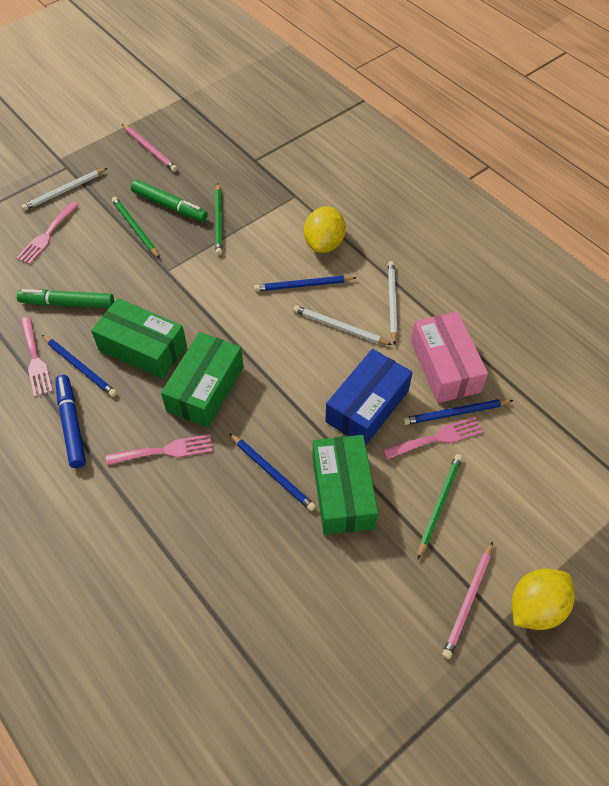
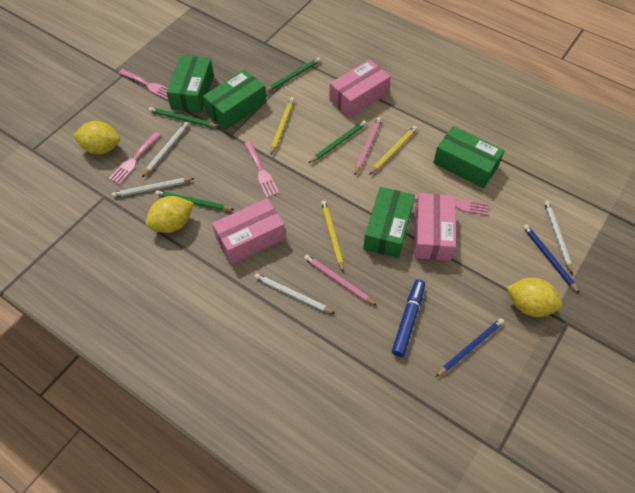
blue box: [325,349,413,445] = 1 -> none = 0
blue pencil: [42,335,117,397] [229,433,316,511] [254,276,357,291] [403,399,513,425] = 4 -> [436,318,504,377] [523,224,580,294] = 2
green box: [91,298,187,379] [161,332,244,428] [312,435,378,535] = 3 -> [166,55,214,113] [203,70,266,130] [363,187,415,258] [433,126,505,188] = 4
green marker: [17,289,114,308] [131,180,208,222] = 2 -> none = 0
green pencil: [112,197,160,259] [215,183,222,255] [418,454,462,559] = 3 -> [148,107,219,127] [155,190,234,210] [265,57,321,92] [309,121,367,163] = 4
pink box: [411,311,488,403] = 1 -> [212,198,285,264] [329,59,391,118] [414,193,456,261] = 3
white pencil: [22,168,108,211] [293,305,392,345] [388,261,398,345] = 3 -> [112,178,195,198] [142,122,189,177] [254,273,335,314] [544,201,573,274] = 4
yellow lemon: [304,206,346,253] [512,569,575,630] = 2 -> [73,121,120,154] [146,196,194,233] [506,278,562,317] = 3
yellow pencil: none = 0 -> [271,97,294,155] [321,200,344,272] [369,126,417,175] = 3

